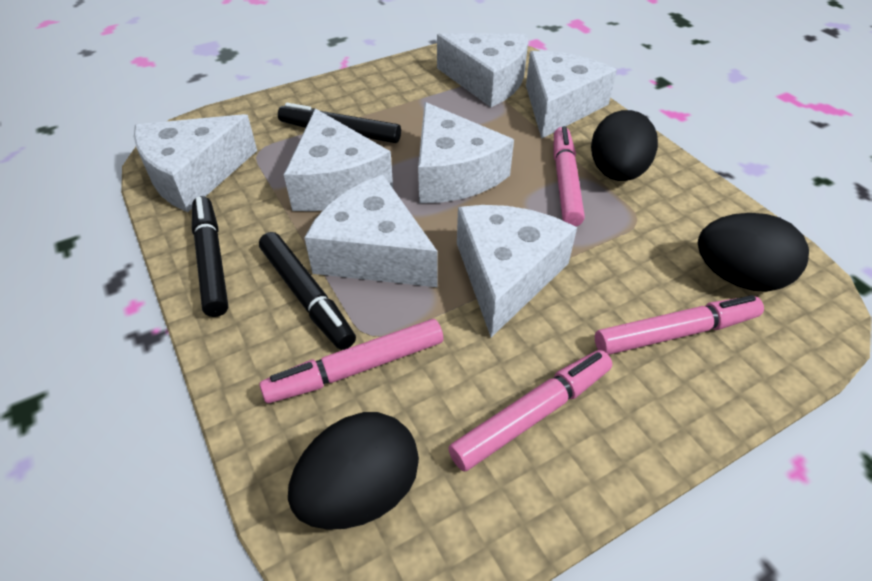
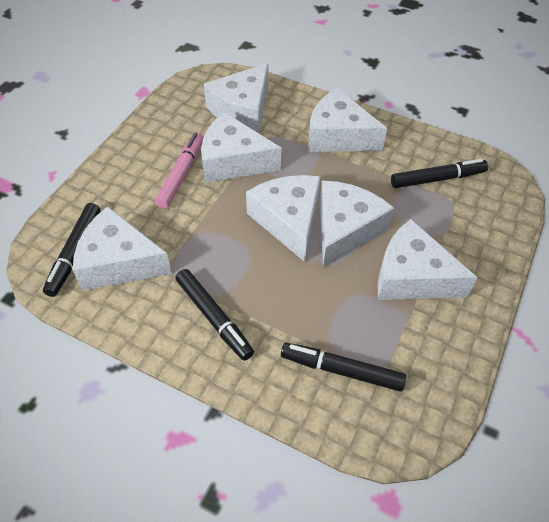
black egg: [288,412,419,530] [591,110,658,181] [698,213,809,292] = 3 -> none = 0
black marker: [192,196,228,317] [259,232,356,350] [278,103,401,143] = 3 -> [43,203,100,297] [176,269,254,361] [281,343,407,392] [391,159,488,188] = 4
pink marker: [260,319,443,403] [448,350,612,471] [554,126,585,226] [595,295,764,355] = 4 -> [155,132,204,209] = 1

